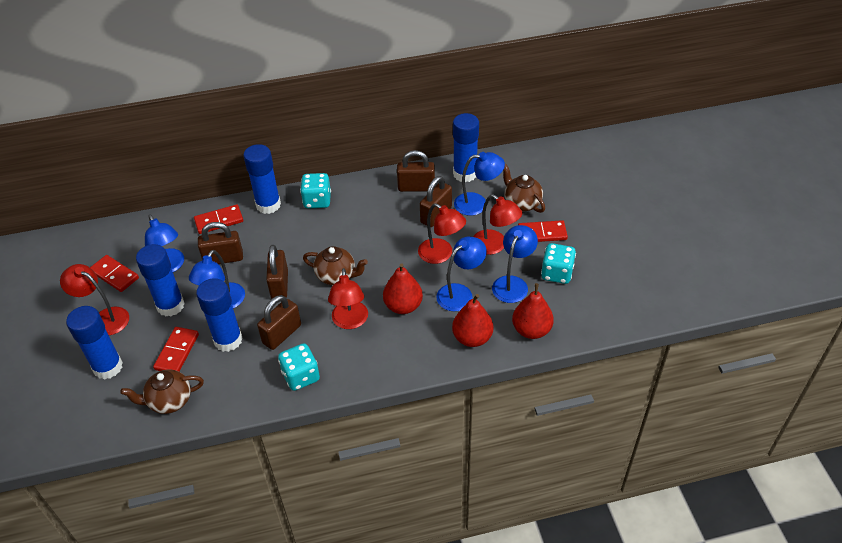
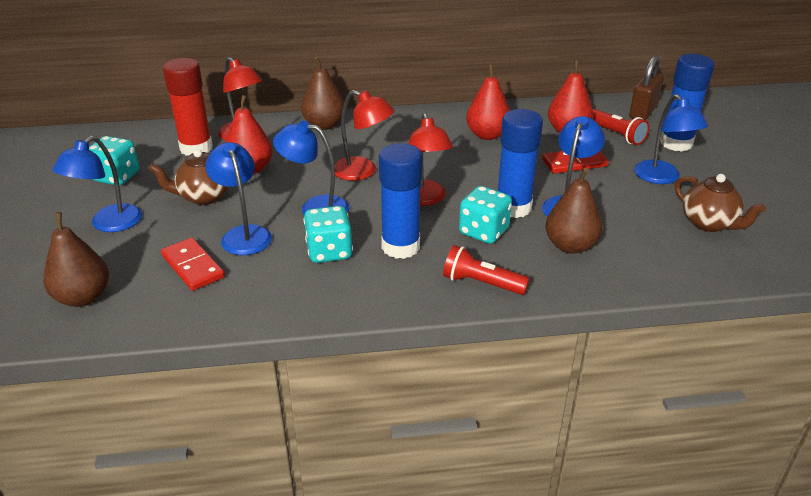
blue glue stick: [66,306,123,380] [136,244,185,317] [196,278,243,352] [243,144,281,214] [453,113,479,182] = 5 -> [379,143,422,259] [498,109,543,218] [660,54,714,152] = 3
brown padlock: [198,222,243,264] [257,295,301,350] [266,245,288,299] [397,150,435,192] [420,176,452,227] = 5 -> [629,56,664,120] = 1
brown pear: none = 0 -> [43,212,109,307] [301,57,344,130] [545,168,603,254] = 3
brown teapot: [120,369,204,414] [303,246,368,285] [503,163,545,213] = 3 -> [149,149,229,205] [675,174,766,232] = 2
red domino: [90,255,139,292] [153,327,199,372] [194,204,243,234] [518,220,568,242] = 4 -> [161,238,225,291] [542,151,609,174] = 2
red flashlight: none = 0 -> [443,245,530,295] [592,109,649,145] = 2
red glue stick: none = 0 -> [163,58,213,156] = 1
red lamp: [60,264,129,335] [328,268,368,329] [418,203,466,264] [473,194,522,255] = 4 -> [218,57,263,140] [335,90,394,181] [408,113,453,206] = 3

